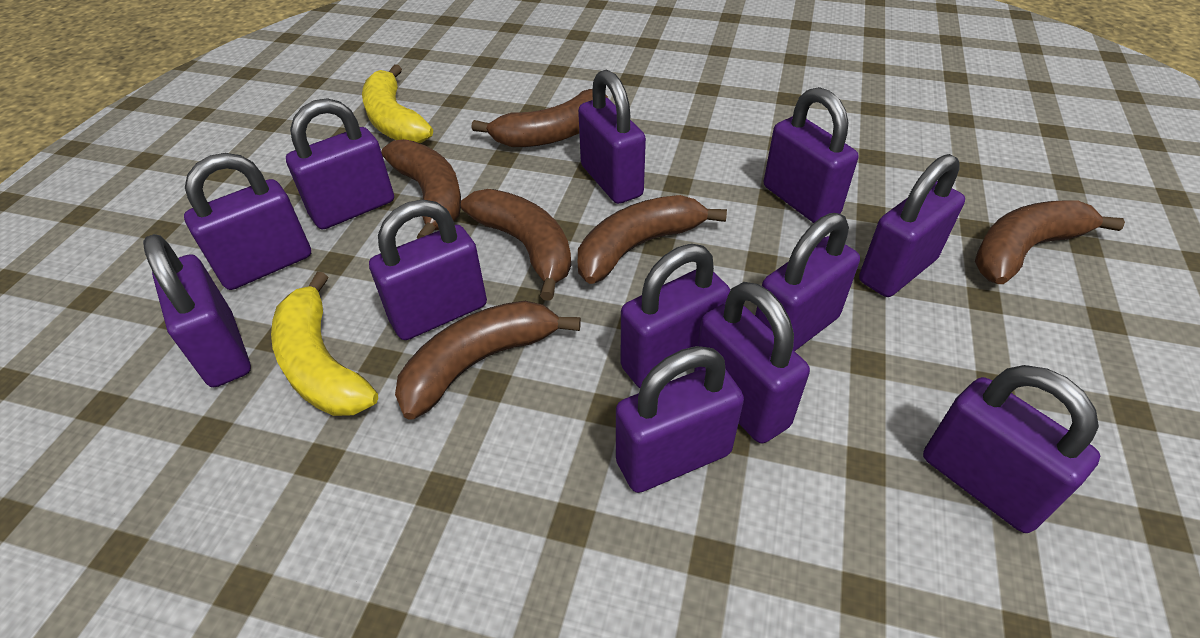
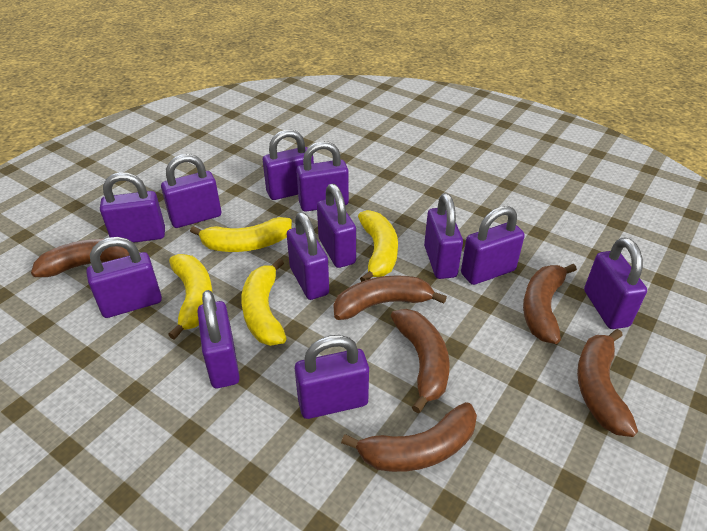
yellow banana: [271,272,378,416] [362,64,433,143] = 2 -> [168,254,213,340] [190,217,292,252] [241,258,287,346] [358,210,398,282] = 4

